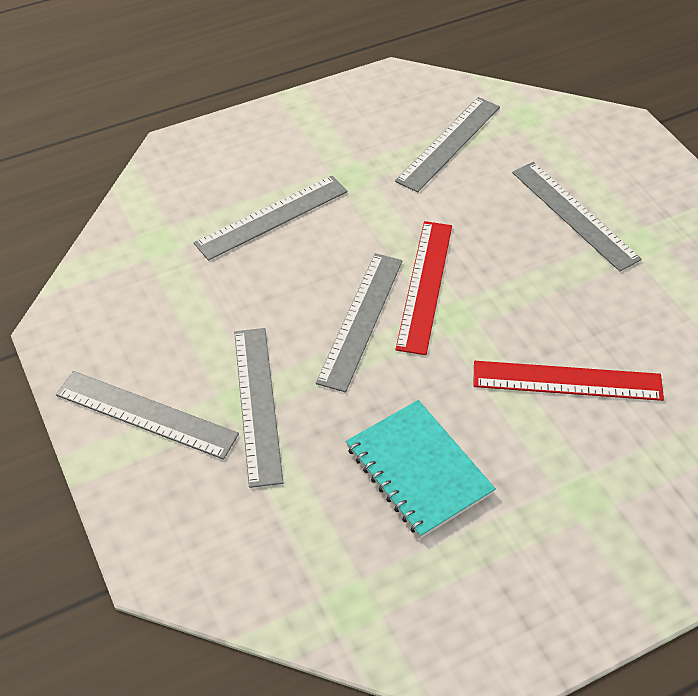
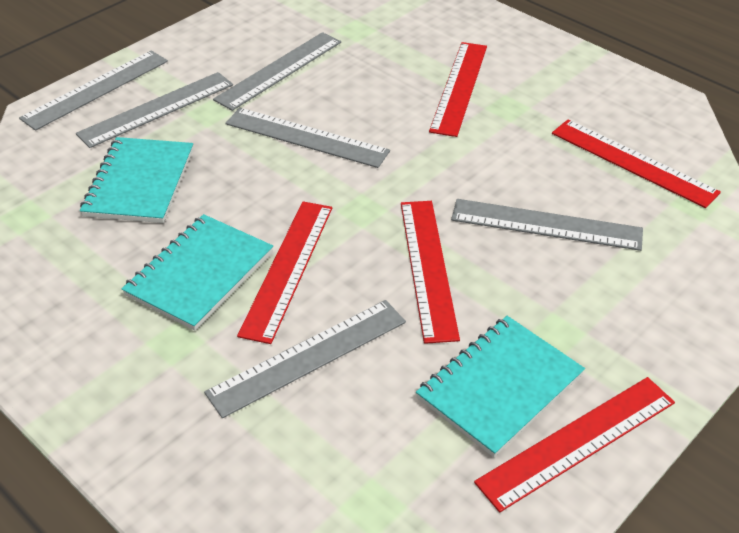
red ruler: [395,221,452,355] [473,361,664,401] = 2 -> [237,201,332,344] [401,201,460,344] [429,42,487,137] [474,377,675,512] [552,120,721,208] = 5
turquoise notebook: [346,400,496,538] = 1 -> [80,137,193,223] [122,214,273,331] [416,316,585,457] = 3

